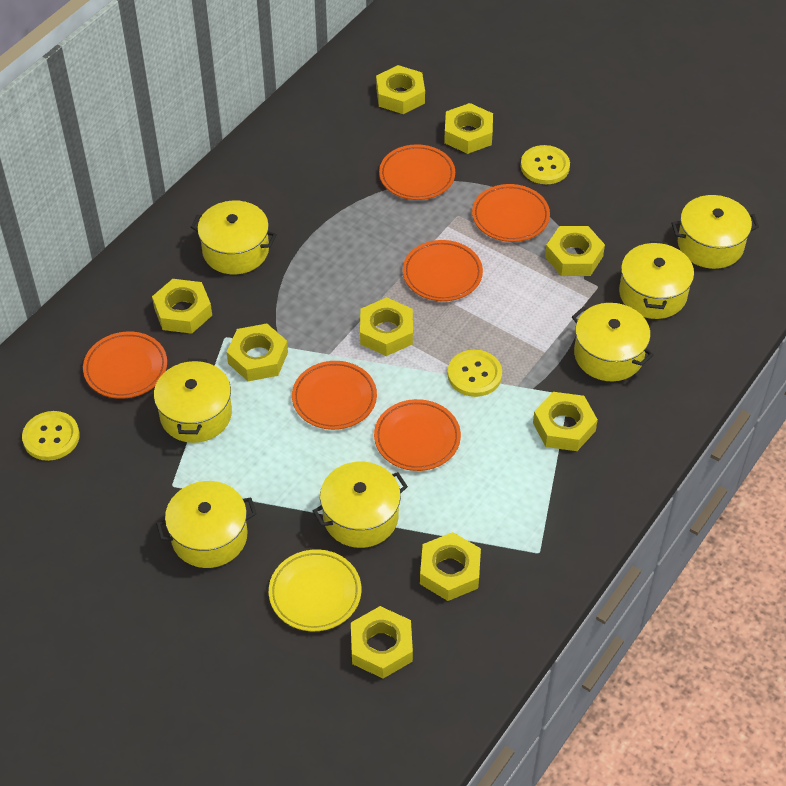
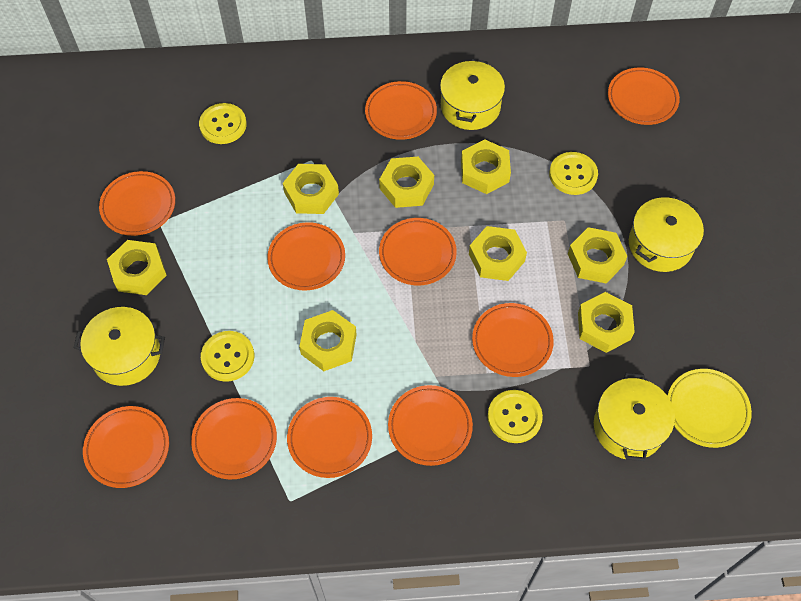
orange plate: [83,331,167,399] [292,361,377,430] [374,399,461,471] [379,144,455,200] [403,240,483,301] [472,184,550,242] = 6 -> [83,406,169,488] [99,171,175,236] [191,398,277,479] [267,222,345,291] [287,397,372,478] [365,81,437,140] [379,218,457,285] [388,385,473,466] [472,303,554,377] [608,68,680,125] = 10
yellow button: [22,411,80,461] [448,350,502,397] [521,145,570,184] = 3 -> [199,103,247,144] [201,331,254,382] [487,390,543,443] [549,152,598,195] = 4
yellow nut: [152,279,212,334] [227,324,288,381] [351,606,413,679] [360,297,413,356] [376,65,425,114] [420,532,481,601] [444,103,493,154] [533,392,598,451] [545,226,605,276] = 9 -> [107,240,167,295] [283,164,339,214] [299,310,357,371] [379,157,434,208] [461,139,511,194] [469,226,527,281] [568,227,627,284] [578,292,635,353] = 8
yellow pot: [154,359,232,443] [156,481,257,568] [191,201,277,274] [313,462,408,548] [572,303,654,381] [619,241,694,319] [671,195,759,269] = 7 -> [73,307,165,386] [440,59,505,130] [594,373,675,461] [629,197,704,272] = 4

